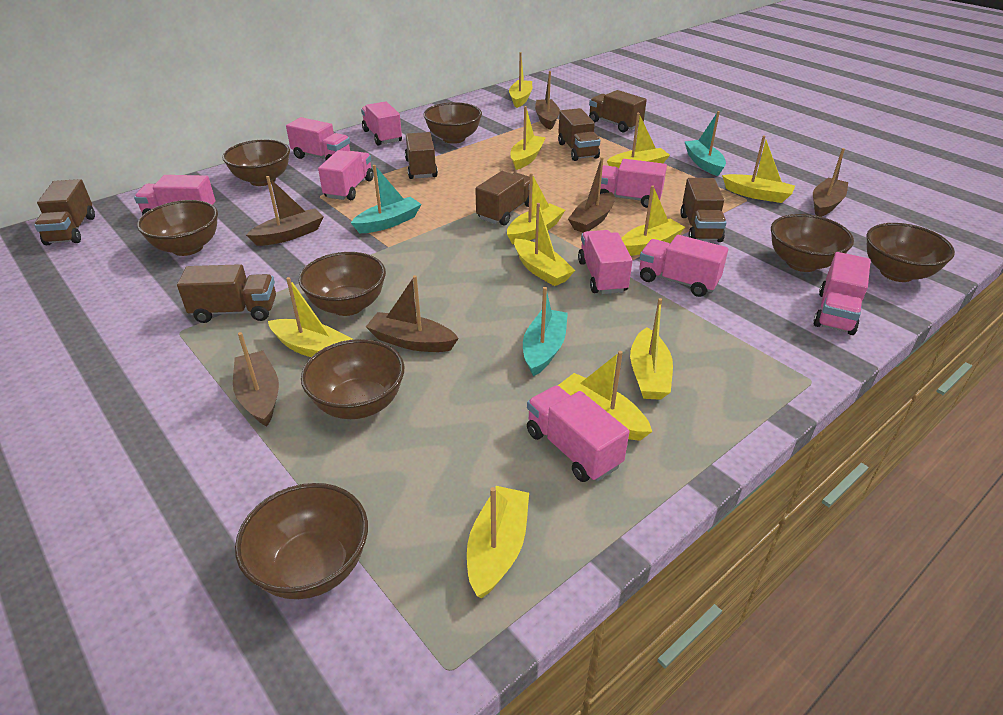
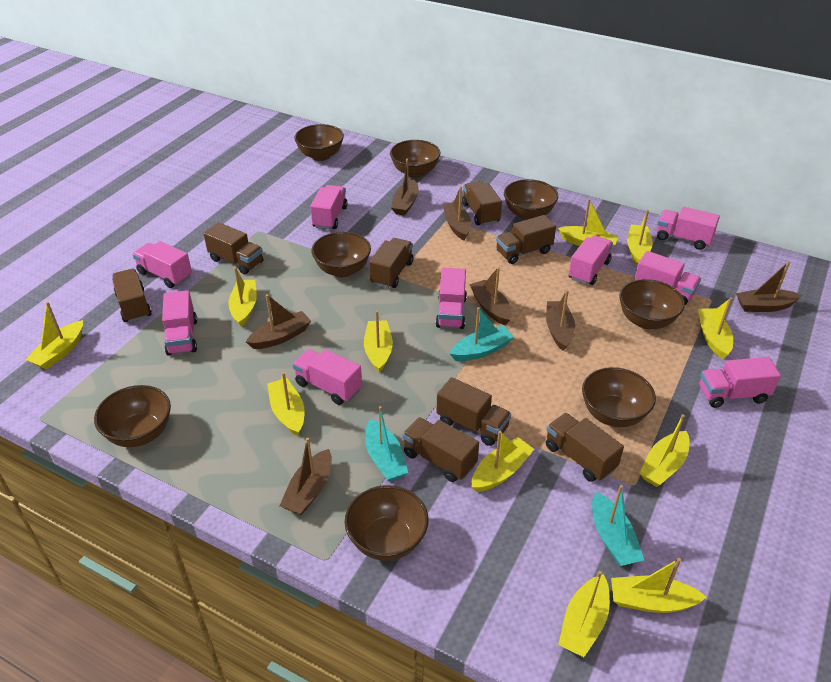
brown boat: [233,332,279,426] [246,176,324,246] [366,275,459,352] [535,71,560,130] [568,157,615,233] [813,148,848,217] = 6 -> [246,294,311,349] [280,438,332,515] [391,158,419,216] [443,186,471,240] [469,267,512,326] [546,290,575,351] [736,261,802,312] = 7
brown truck: [34,179,95,245] [177,264,276,323] [405,132,438,179] [475,171,530,225] [558,108,601,161] [589,90,647,132] [680,178,727,242] = 7 -> [112,269,152,323] [204,222,263,274] [369,238,413,288] [402,417,479,482] [436,377,511,446] [462,181,502,226] [496,215,556,264] [546,413,624,482] = 8

